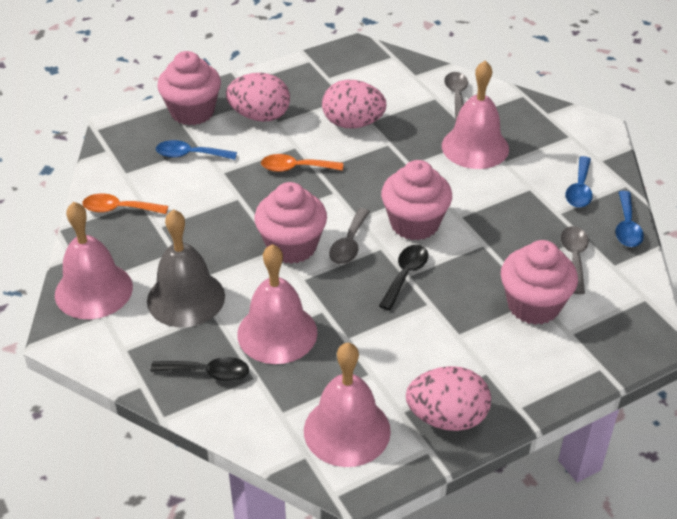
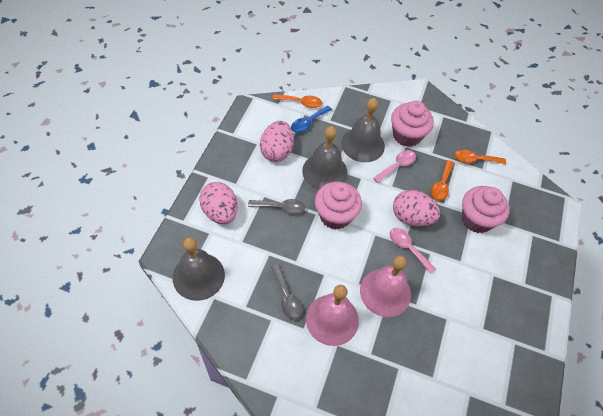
black spoon: [151,357,249,382] [379,245,428,310] = 2 -> none = 0
blue spoon: [156,140,237,160] [566,156,593,208] [615,191,644,247] = 3 -> [291,106,332,133] = 1
grey bell: [147,209,225,327] = 1 -> [173,237,225,301] [302,126,347,189] [341,98,385,162] = 3
grey spoon: [329,208,370,264] [444,72,468,121] [560,226,589,294] = 3 -> [248,199,305,215] [271,264,303,320] = 2
orange spoon: [82,193,168,214] [261,154,343,172] = 2 -> [272,94,322,108] [431,160,454,201] [454,150,506,164] = 3
pink bell: [55,202,133,319] [237,244,318,364] [304,343,391,467] [442,61,509,169] = 4 -> [306,285,359,346] [360,255,411,317] = 2
pink cupcake: [157,51,221,125] [254,182,327,264] [381,160,452,240] [501,240,578,325] = 4 -> [315,182,362,229] [391,101,434,147] [462,186,510,233] = 3
pink spoon: none = 0 -> [373,150,416,183] [390,228,436,274] = 2

